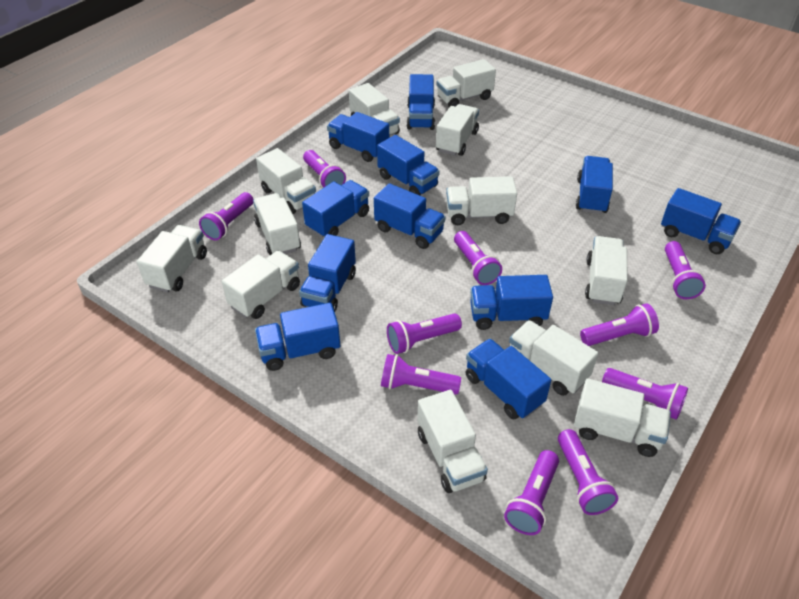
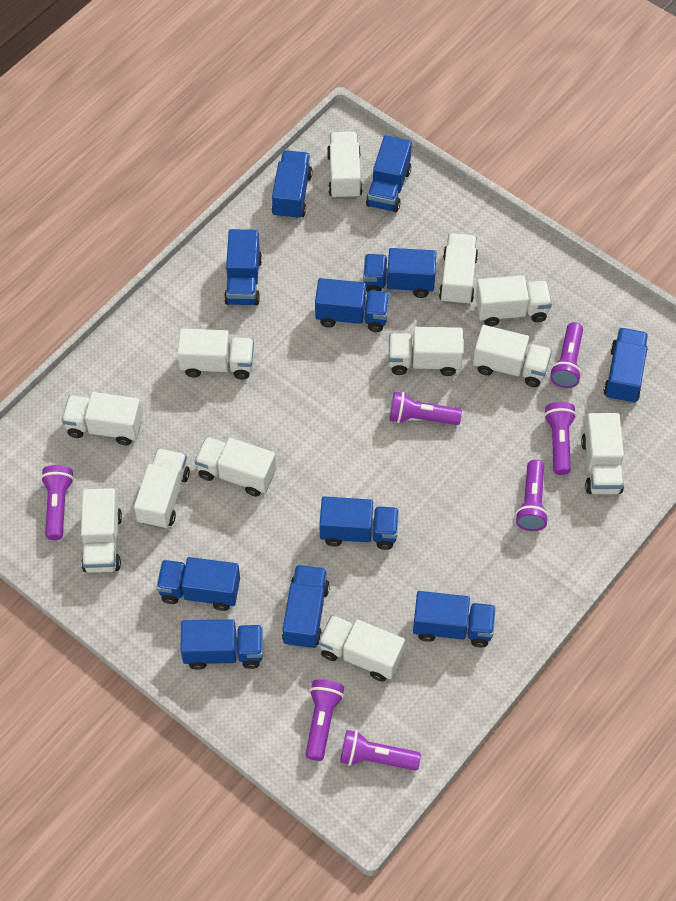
purple flashlight: [199,192,254,240] [303,150,346,188] [381,354,461,395] [387,313,462,354] [454,231,502,285] [504,450,559,535] [558,429,618,515] [580,303,659,346] [602,368,688,420] [665,241,706,299] = 10 -> [41,465,74,540] [305,679,344,761] [340,730,421,771] [390,392,462,425] [515,460,549,531] [544,402,576,475] [550,322,583,388] = 7

